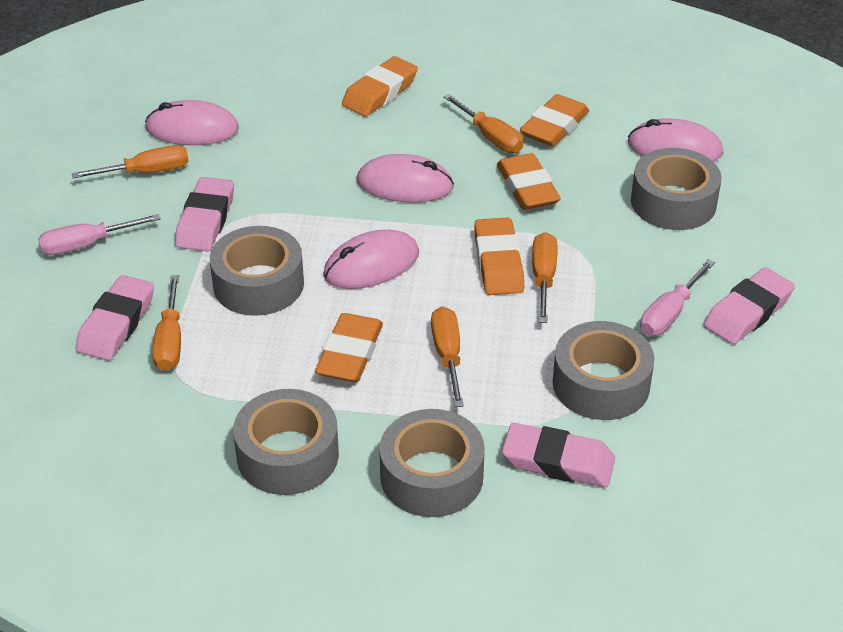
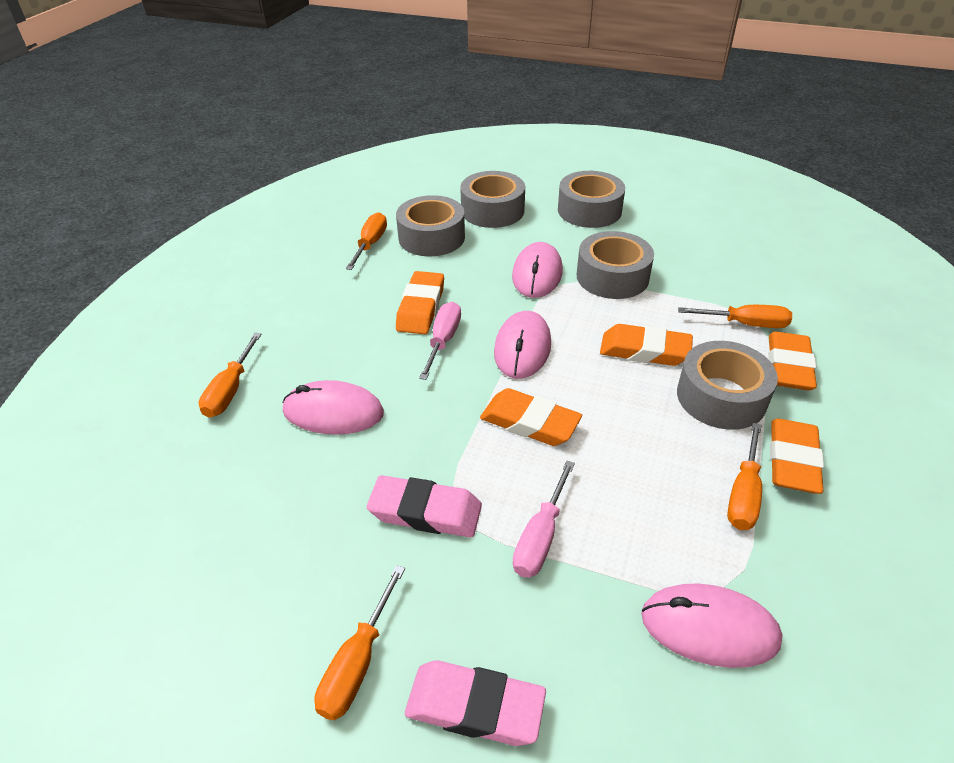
pink eraser: [76,275,154,361] [175,177,234,252] [502,423,615,487] [704,267,795,344] = 4 -> [367,475,482,537] [405,660,546,746] = 2

